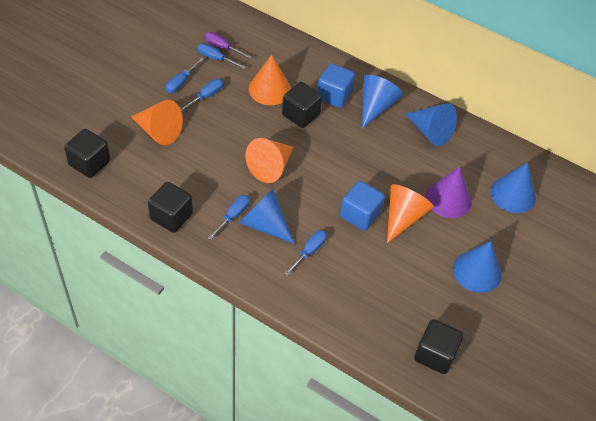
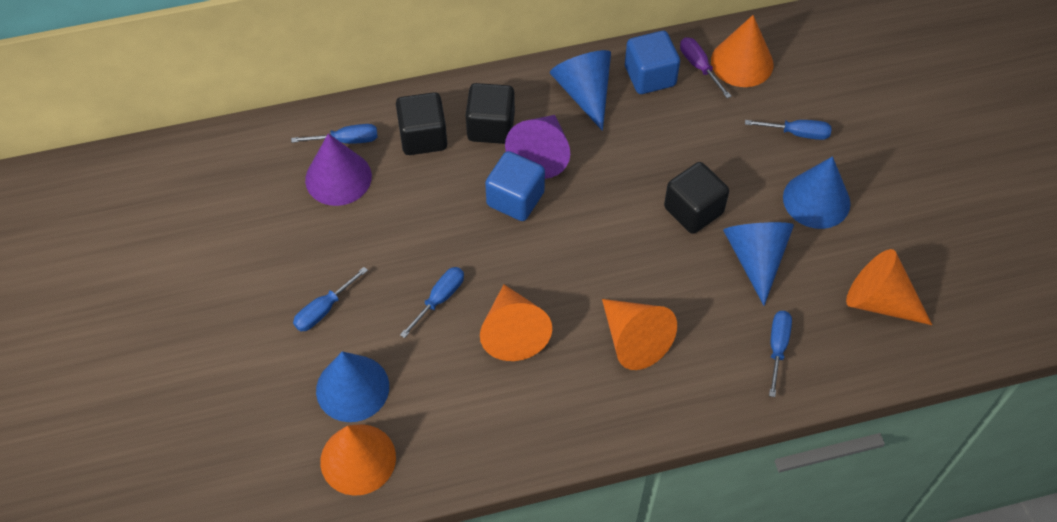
black cube: [64,129,110,178] [148,182,193,233] [282,82,323,128] [414,319,464,374] = 4 -> [396,92,447,155] [466,83,515,144] [664,162,729,234] = 3
blue cone: [239,189,295,244] [362,75,403,129] [405,103,457,147] [453,241,502,293] [490,162,536,213] = 5 -> [316,351,389,422] [550,50,611,131] [723,222,794,306] [783,156,851,229] = 4
orange cone: [131,100,183,145] [245,138,294,183] [249,55,291,105] [387,184,434,243] = 4 -> [320,424,396,496] [480,285,552,361] [602,299,677,370] [711,15,773,87] [846,249,932,325] = 5
purple cone: [426,167,472,218] = 1 -> [305,133,372,206] [505,115,570,179] = 2

